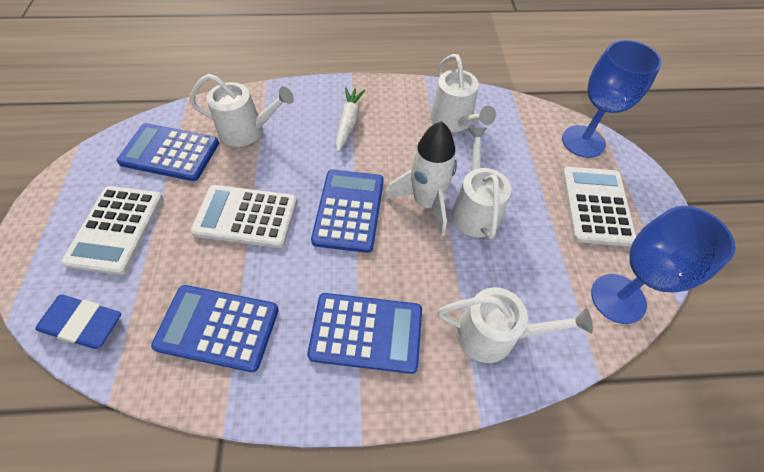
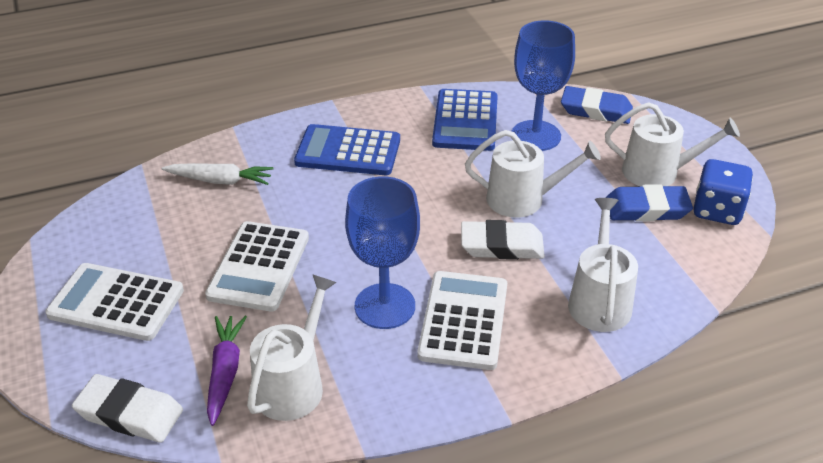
blue calculator: [116,123,219,181] [151,285,279,372] [307,293,422,374] [311,170,384,253] = 4 -> [294,124,400,175] [432,89,498,151] = 2
blue dice: none = 0 -> [693,159,753,225] = 1
blue eraser: [35,295,121,349] = 1 -> [561,86,633,124] [606,184,693,222] = 2
purple carrot: none = 0 -> [207,316,247,426] = 1
white eraser: none = 0 -> [72,374,183,443] [461,220,545,260] = 2
white rocket: [386,121,457,237] = 1 -> none = 0

